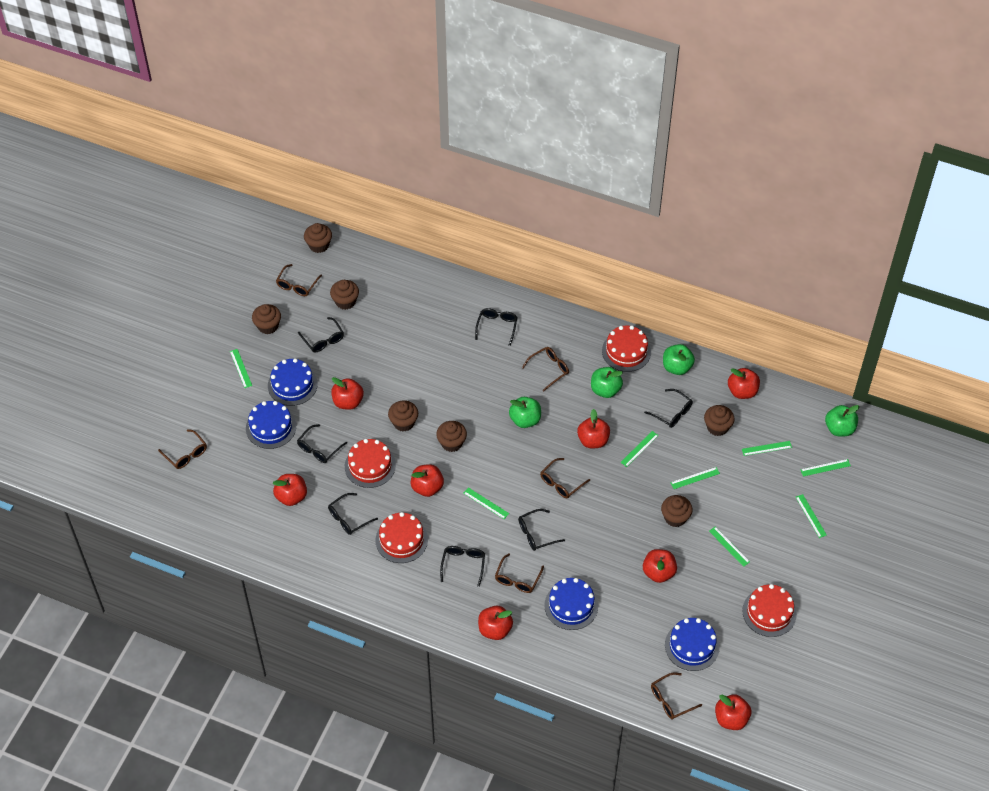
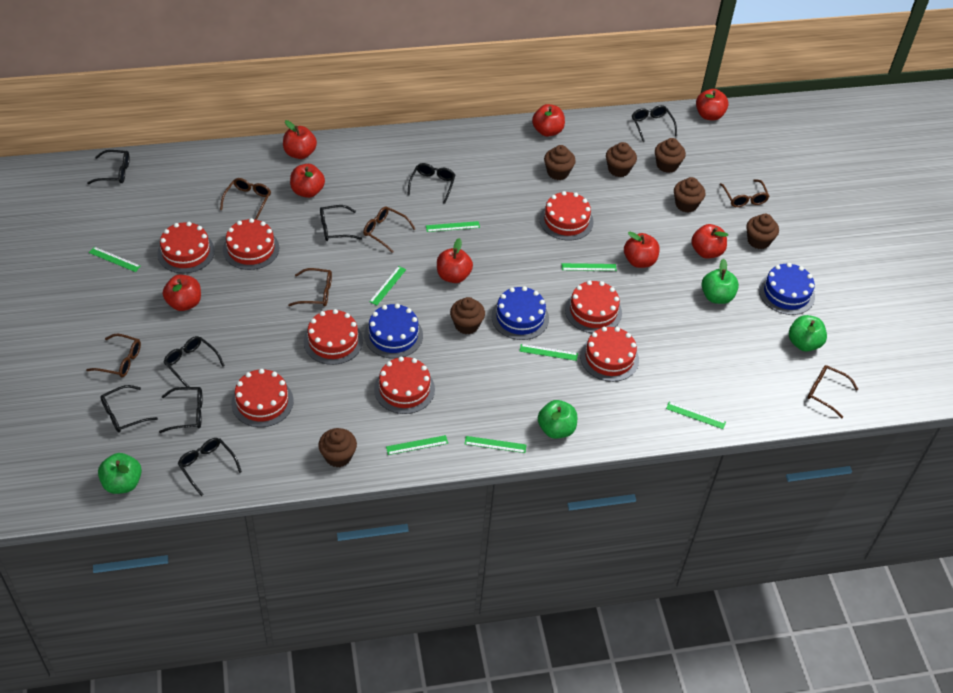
black glasses: [297,424,347,463] [298,317,344,352] [328,493,378,535] [440,546,485,587] [475,308,518,346] [518,509,565,551] [644,389,693,428] = 7 -> [87,150,130,184] [100,385,158,433] [159,387,202,433] [164,336,225,387] [178,438,242,496] [320,205,362,241] [407,163,455,204] [632,105,677,142] = 8
blue cake: [246,401,296,449] [268,358,318,406] [544,578,598,630] [665,618,720,671] = 4 -> [364,304,423,359] [491,286,549,340] [759,263,815,315] = 3
red cake: [345,439,396,488] [376,512,428,563] [602,326,651,372] [742,584,797,637] = 4 -> [157,222,215,273] [223,218,279,270] [231,369,294,427] [304,309,363,365] [374,356,435,414] [540,191,594,241] [565,280,622,333] [580,327,639,382] = 8

